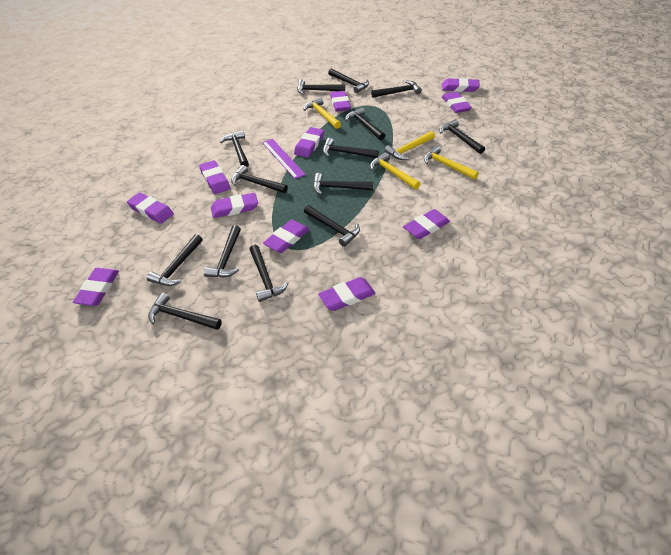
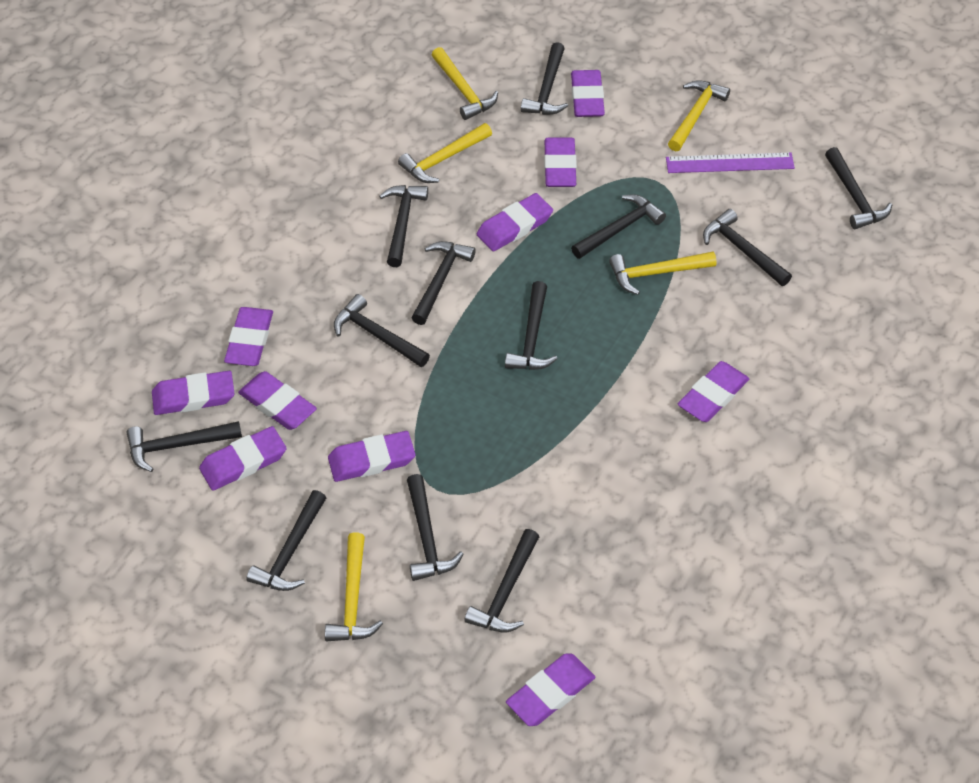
black hammer: [147,234,203,286] [148,293,222,330] [204,225,241,278] [220,130,249,167] [231,165,288,193] [249,245,288,302] [297,79,345,95] [304,205,360,247] [313,173,373,194] [323,138,379,158] [328,68,369,93] [345,108,385,140] [371,81,422,98] [439,119,485,154] = 14 -> [127,421,242,472] [247,490,326,591] [334,294,430,367] [379,185,428,267] [407,474,464,581] [411,241,476,325] [464,529,539,632] [505,281,558,370] [521,42,568,115] [571,194,666,259] [703,209,792,286] [825,147,892,229] = 12
purple eraser: [73,268,119,306] [127,193,174,224] [199,160,230,194] [211,193,258,218] [263,220,310,253] [294,127,324,158] [318,277,376,311] [330,91,351,112] [403,209,450,239] [442,78,480,92] [442,92,472,113] = 11 -> [152,371,235,415] [199,426,287,491] [224,307,273,366] [238,371,317,430] [328,431,415,482] [477,193,553,251] [506,654,595,726] [544,138,577,187] [571,70,605,117] [678,361,749,422] = 10
yellow hammer: [303,97,341,129] [370,153,420,189] [384,131,435,160] [424,146,479,180] = 4 -> [325,532,383,641] [398,123,492,183] [432,47,498,120] [609,252,717,295] [668,80,730,151] = 5

